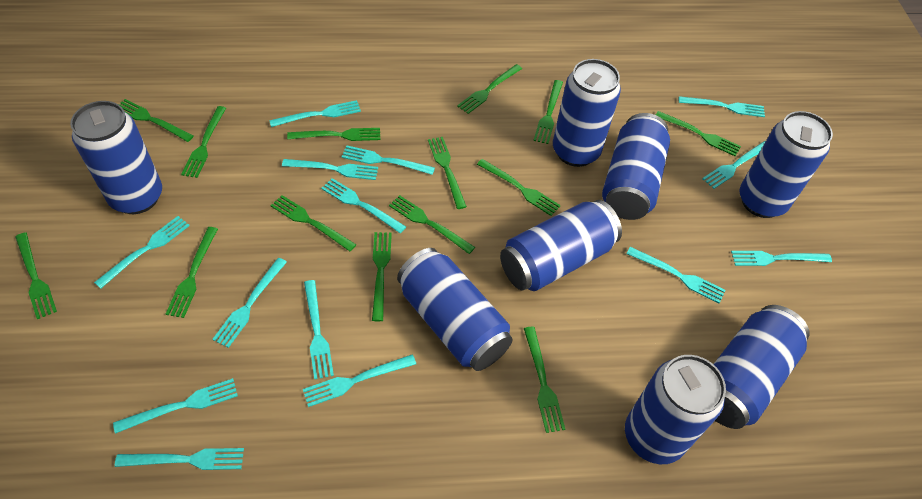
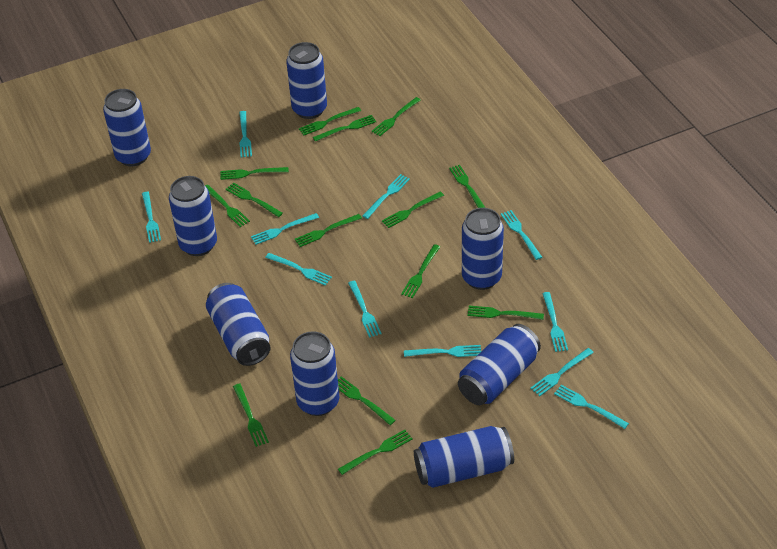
turquoise fork: [94,216,190,288] [113,378,238,434] [115,448,244,470] [212,258,287,348] [269,100,361,127] [282,159,378,180] [303,354,416,407] [304,280,334,380] [321,178,406,233] [341,146,435,175] [626,247,726,304] [679,96,765,117] [702,141,766,189] [731,251,832,266] = 14 -> [142,192,161,243] [239,111,252,157] [251,213,319,245] [265,253,332,286] [348,281,382,338] [363,174,410,219] [404,345,481,357] [501,210,542,260] [530,348,594,396] [542,292,568,352] [554,385,629,429] = 11

